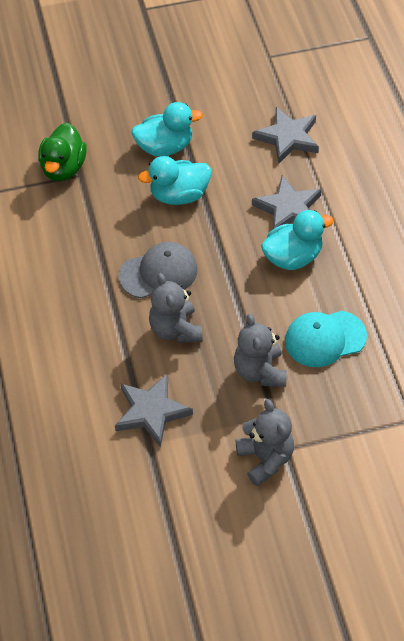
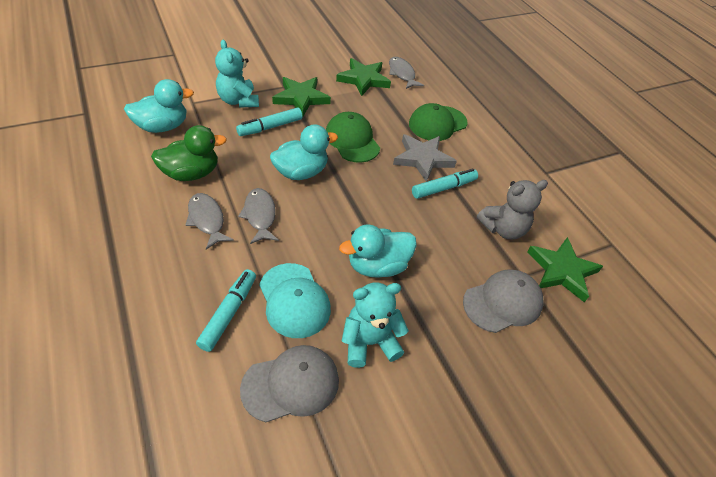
green cap: none = 0 -> [326,112,380,163] [409,103,467,141] = 2
green star: none = 0 -> [272,77,331,116] [336,58,391,96] [527,237,603,302] = 3
grey cap: [118,242,198,298] = 1 -> [240,345,339,422] [463,270,544,333] = 2
grey fish: none = 0 -> [186,193,234,250] [238,188,279,244] [389,57,424,89] = 3
grey star: [115,374,193,448] [252,107,319,164] [252,175,322,229] = 3 -> [393,134,457,182] = 1
grey teddy bear: [149,273,203,343] [234,314,287,387] [236,399,294,486] = 3 -> [477,180,548,240] = 1
turquoise marker: none = 0 -> [196,269,256,352] [236,108,303,136] [412,168,478,199] = 3
turquoise teddy bear: none = 0 -> [215,40,259,108] [342,282,409,368] = 2

